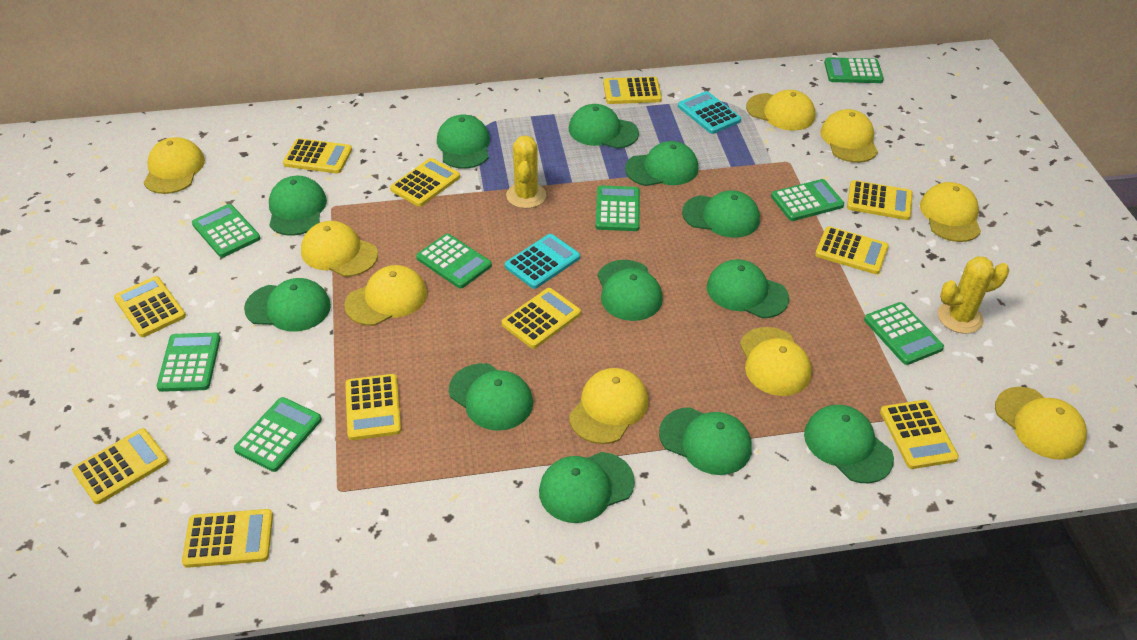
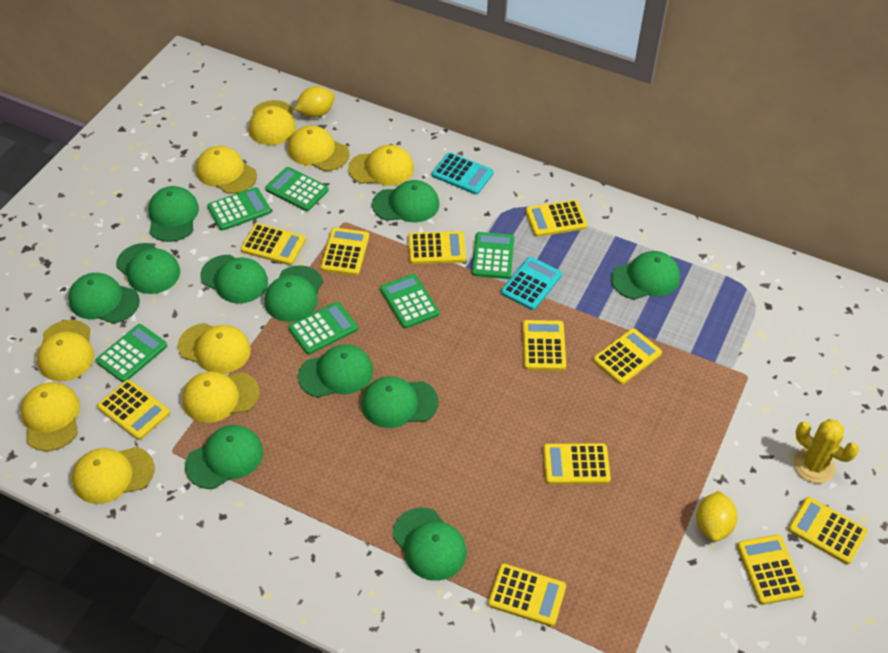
green calculator: [157,333,221,392] [192,204,260,257] [234,397,322,472] [416,234,492,289] [595,186,640,231] [771,179,844,221] [824,57,884,83] [864,302,944,365] = 8 -> [96,324,167,382] [207,187,271,231] [265,167,329,211] [288,302,358,355] [380,274,439,328] [472,232,515,279] = 6
green cap: [244,278,331,332] [269,176,327,236] [437,115,490,169] [449,363,533,431] [539,452,635,523] [569,104,639,149] [597,260,663,321] [625,141,698,186] [659,407,752,475] [682,190,760,238] [707,259,789,318] [804,405,894,483] = 12 -> [68,273,140,323] [116,243,180,294] [148,186,199,242] [185,425,263,489] [200,255,268,304] [264,265,323,322] [298,344,373,398] [361,376,438,428] [372,180,439,222] [393,507,466,581] [611,251,680,300] = 11
yellow cactus: [506,135,546,209] [938,256,1009,334] = 2 -> [793,419,859,483] = 1
yellow lemon: none = 0 -> [295,86,335,118] [696,491,737,542] = 2

